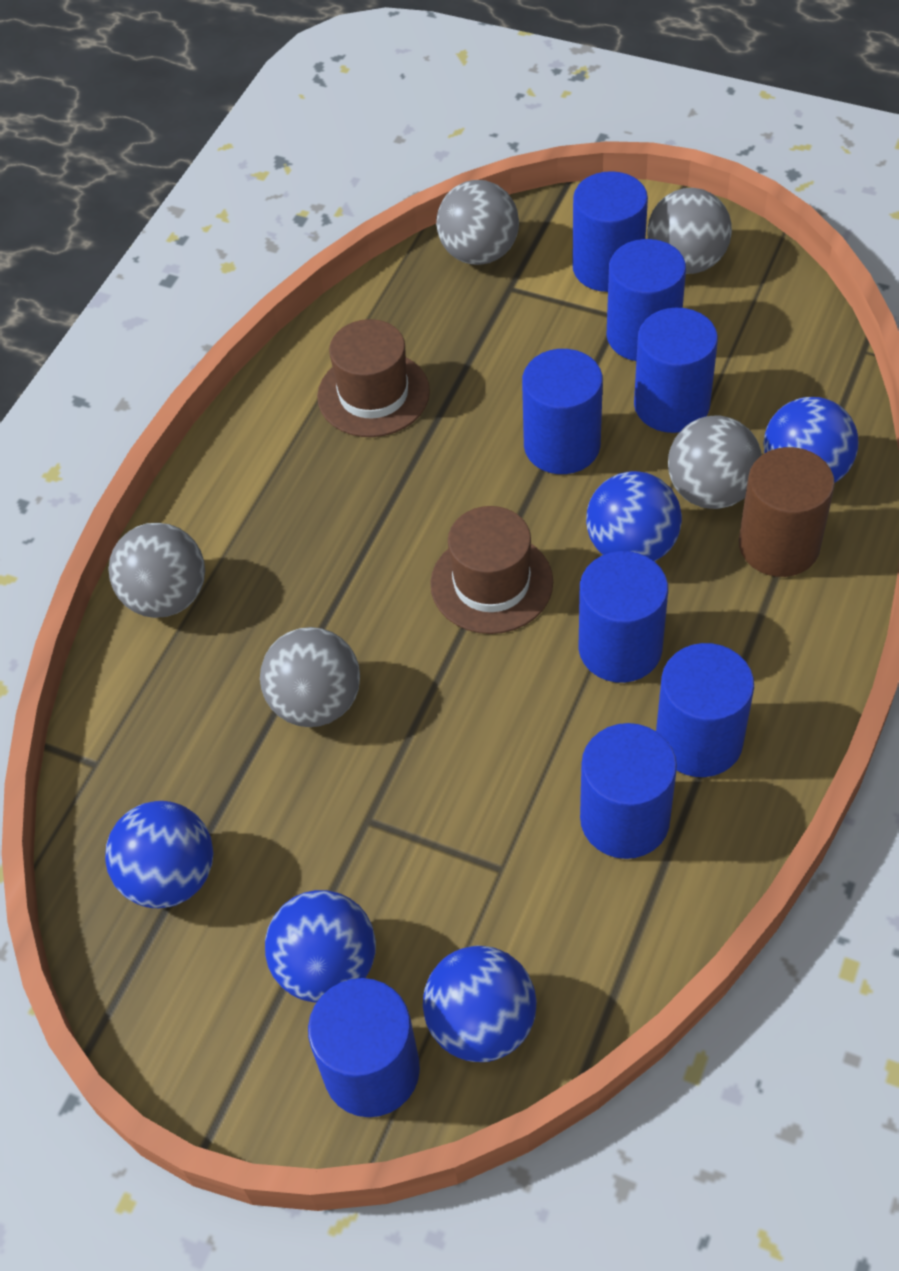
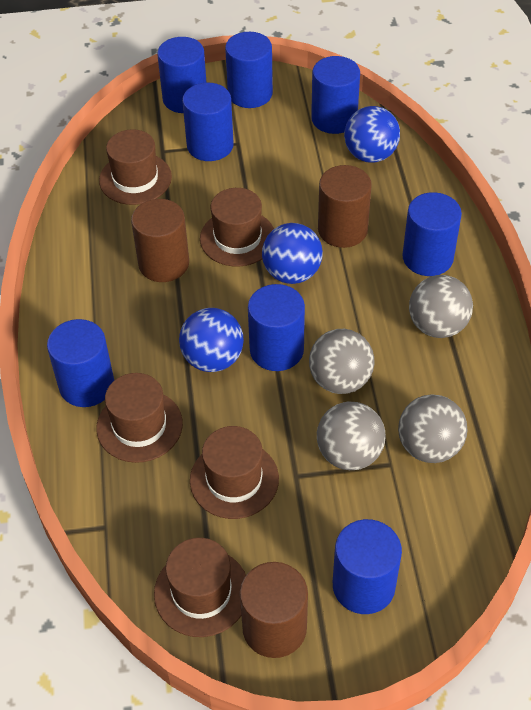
blue ball: [105,801,213,908] [265,890,376,1002] [423,946,536,1062] [586,471,682,562] [763,397,859,482] = 5 -> [179,308,244,372] [262,223,323,284] [344,106,400,163] = 3
brown cylinder: [739,447,835,577] = 1 -> [131,199,189,282] [240,562,308,658] [318,165,372,248] = 3
brown hat: [317,319,430,437] [430,506,553,634] = 2 -> [96,373,183,463] [99,129,172,205] [154,538,246,637] [190,426,279,519] [200,188,274,267] = 5
grey ball: [108,523,205,618] [260,627,360,727] [436,180,519,265] [647,188,732,274] [668,416,762,509] = 5 -> [309,329,374,394] [317,402,385,470] [398,395,467,463] [409,275,473,338] = 4

